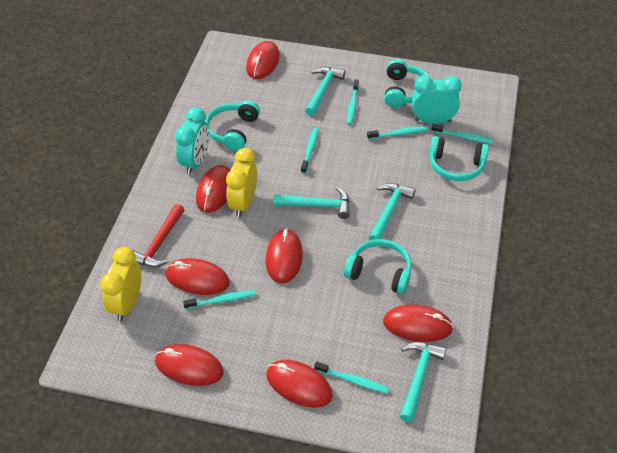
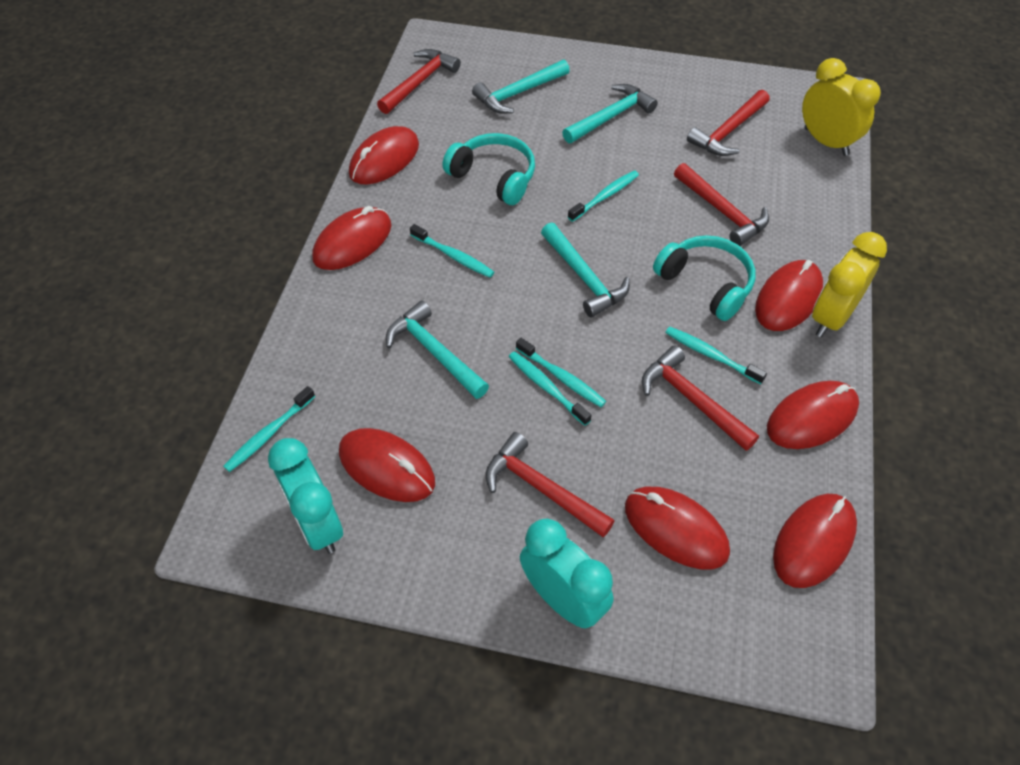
red hammer: [133,204,185,267] = 1 -> [377,49,461,114] [486,432,614,537] [642,345,759,451] [674,163,769,246] [687,90,770,156] = 5
turquoise headphones: [205,100,260,151] [344,239,412,294] [384,59,430,108] [429,136,489,181] = 4 -> [442,133,535,205] [653,235,756,321] = 2

